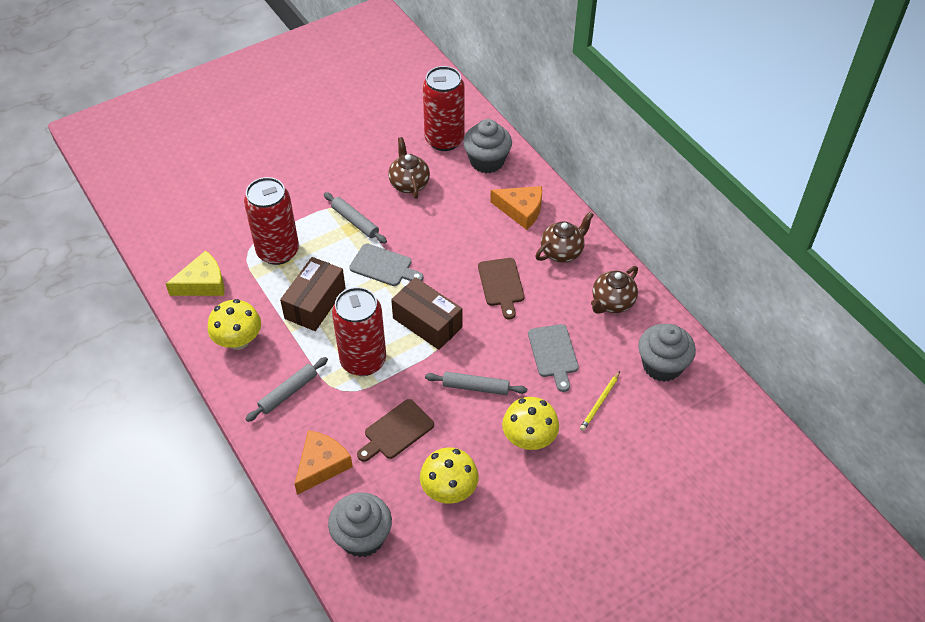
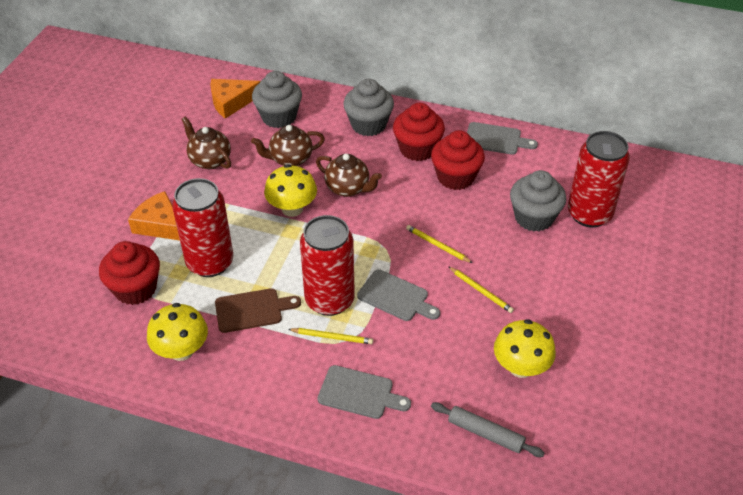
brown box: [280,257,346,331] [391,277,462,350] = 2 -> none = 0
brown cutting board: [357,399,434,462] [478,258,525,319] = 2 -> [215,288,301,333] = 1
grey cutting board: [349,244,423,286] [528,324,579,392] = 2 -> [317,365,411,419] [357,269,440,321] [467,122,538,155] = 3
grey rolling pin: [246,357,328,422] [324,192,387,244] [425,372,527,395] = 3 -> [431,402,545,457] = 1
red cupcake: none = 0 -> [99,241,160,305] [393,103,445,161] [431,130,485,190] = 3
yellow cheese: [166,250,225,296] = 1 -> none = 0
yellow pencil: [580,371,620,431] = 1 -> [288,328,373,344] [406,225,473,263] [448,266,514,313] = 3

